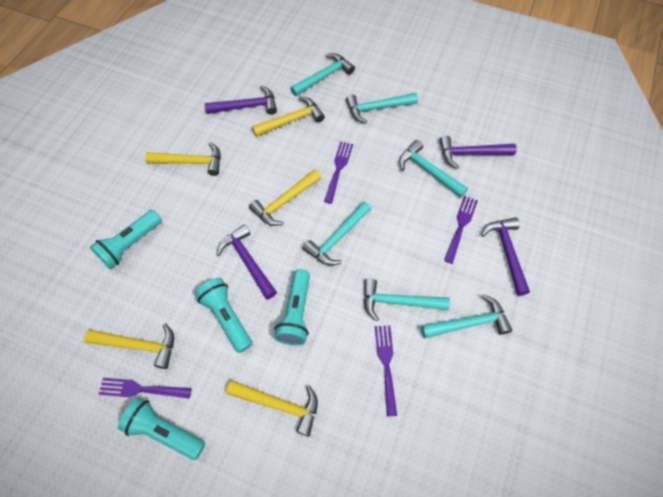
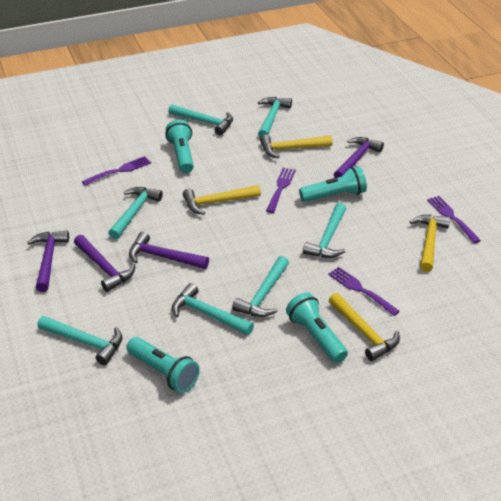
turquoise hammer: [290,53,355,96] [303,201,371,266] [346,93,418,124] [364,279,450,321] [399,140,468,197] [421,294,512,338] = 6 -> [37,316,123,365] [109,187,163,239] [168,104,233,135] [172,283,254,335] [232,256,289,317] [258,97,292,138] [303,203,346,258] = 7
yellow hammer: [84,323,174,369] [145,142,221,176] [226,380,318,436] [249,169,321,226] [252,97,325,137] = 5 -> [183,185,261,215] [260,135,333,158] [329,293,400,361] [410,215,450,272] = 4

